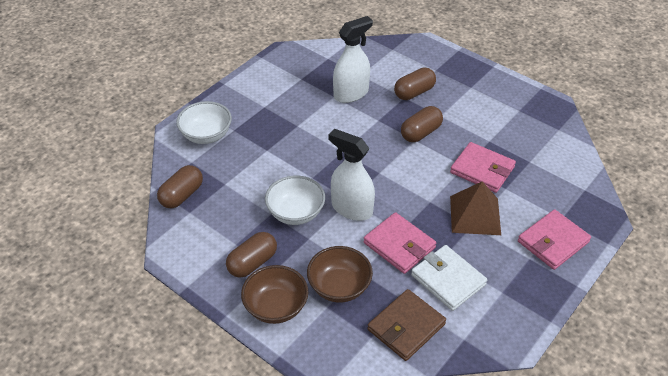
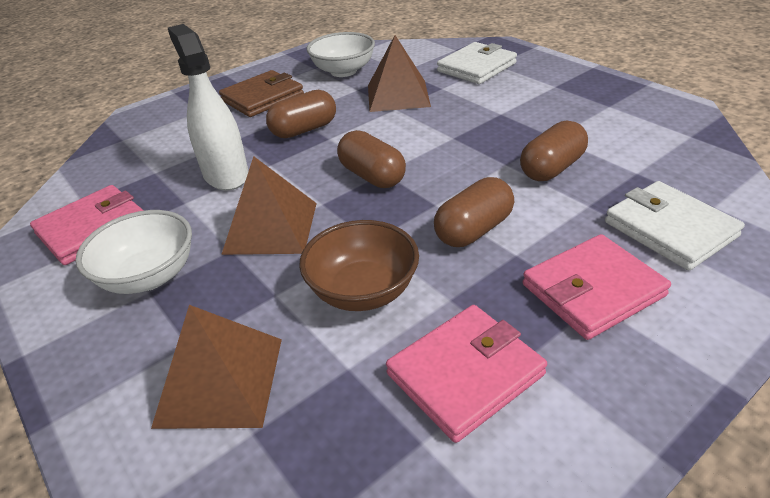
brown bowl: [241,265,308,324] [307,246,373,303] = 2 -> [299,220,419,311] = 1
brown pyramid: [450,181,501,235] = 1 -> [151,305,282,429] [221,156,317,255] [368,35,431,112] = 3
white spray bottle: [329,129,375,221] [333,16,373,103] = 2 -> [167,24,248,190] = 1
white wallet: [411,245,487,311] = 1 -> [437,42,517,84] [605,181,745,271] = 2

